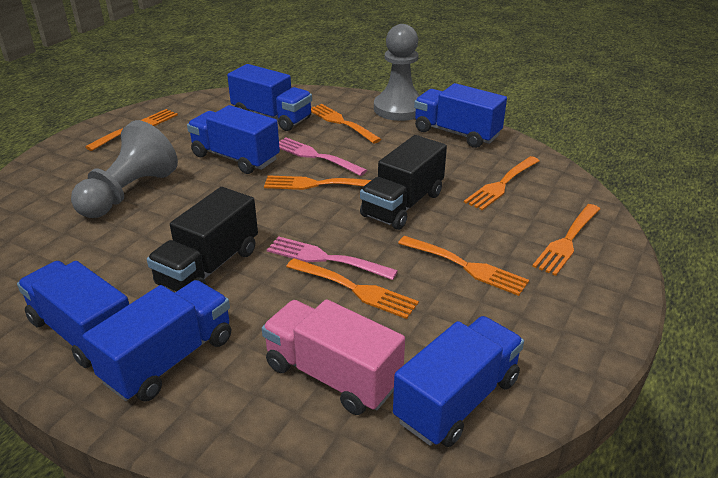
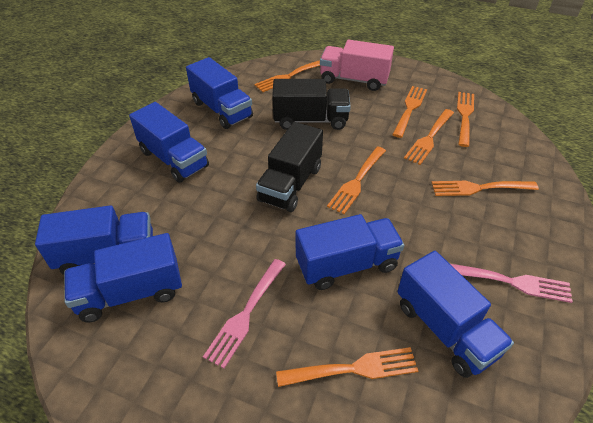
grey pawn: [71,120,178,218] [374,24,420,121] = 2 -> none = 0

